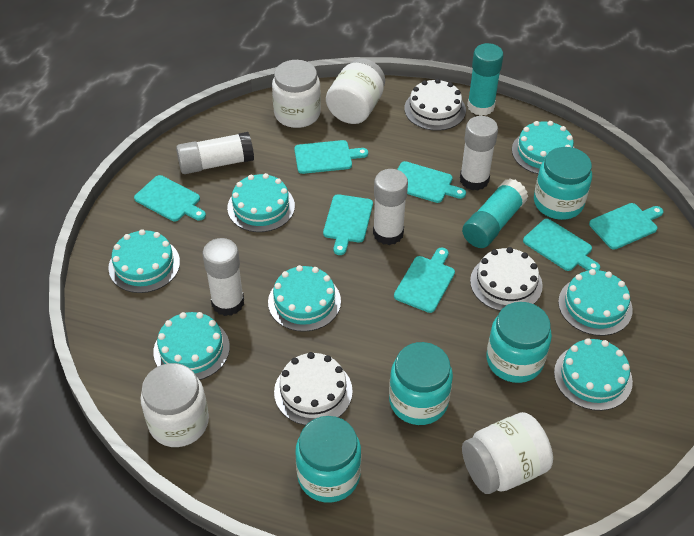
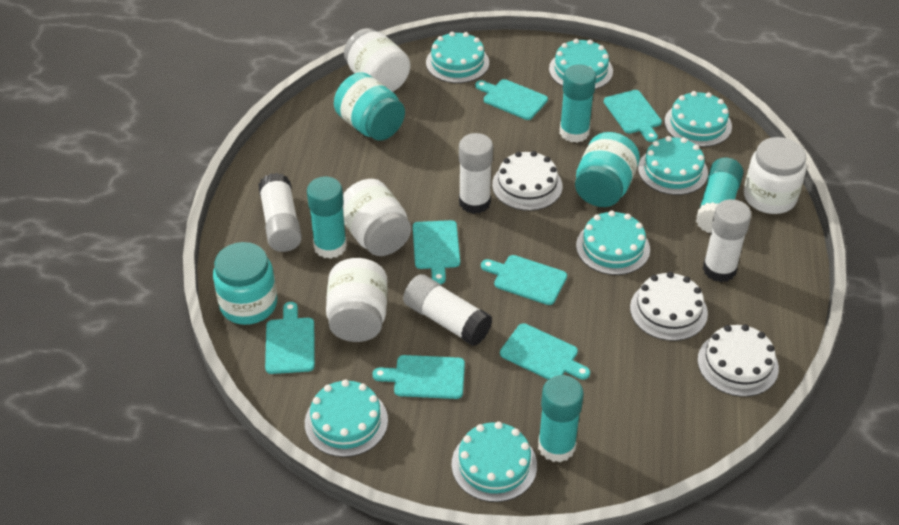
turquoise glue stick: [462,179,528,248] [467,43,504,116] = 2 -> [307,177,347,259] [538,375,584,463] [560,64,596,143] [696,158,743,233] = 4
turquoise jar: [295,416,361,503] [389,342,453,425] [486,302,552,383] [534,147,592,220] = 4 -> [213,242,277,325] [334,72,405,141] [575,132,640,207] = 3

